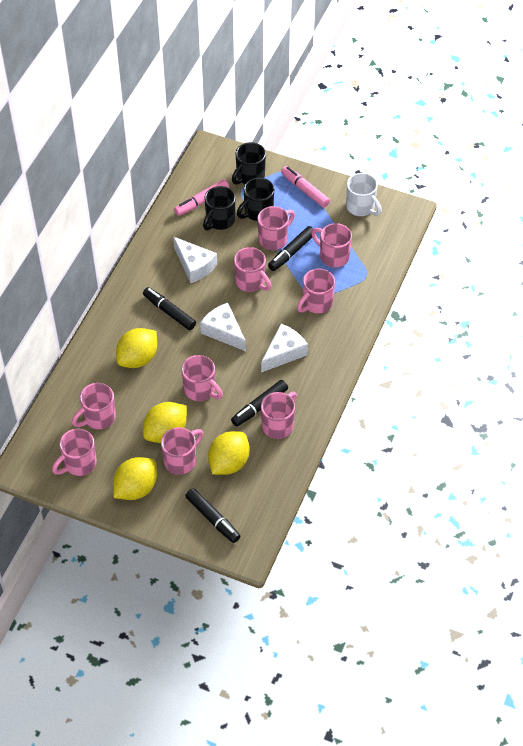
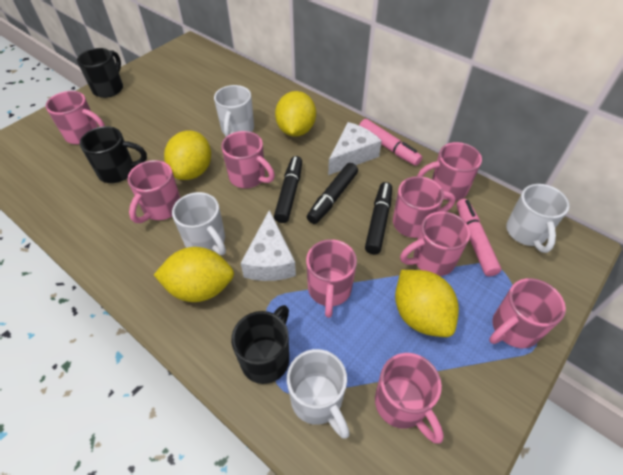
black marker: [143,287,196,330] [185,488,240,543] [231,380,288,427] [268,226,314,271] = 4 -> [274,156,302,223] [307,163,358,224] [365,182,392,254] = 3
white cheese: [173,237,217,283] [200,303,246,351] [261,324,308,373] = 3 -> [241,210,296,281] [328,122,382,175] = 2
white mug: [346,173,382,216] = 1 -> [172,192,226,255] [214,85,254,137] [287,349,350,439] [506,184,570,253] = 4

